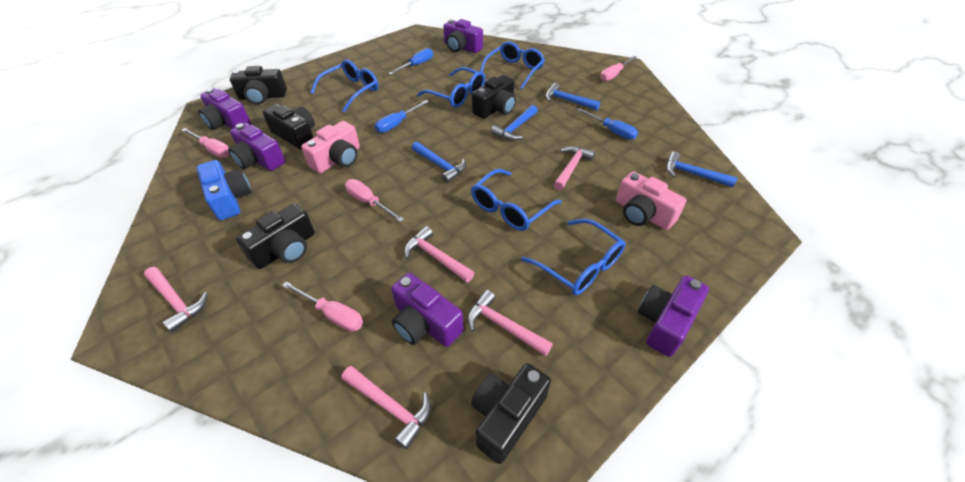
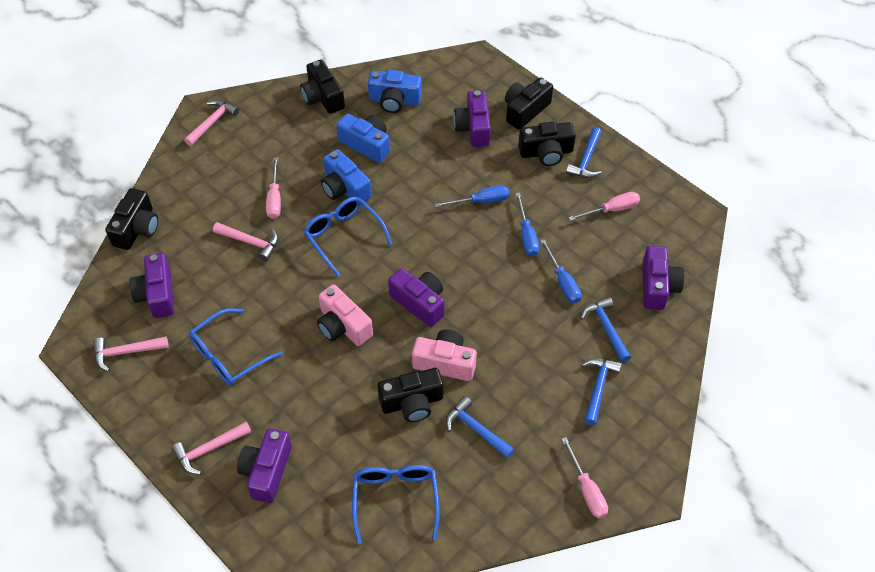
blue camera: [197,160,252,220] = 1 -> [321,149,372,202] [336,114,390,163] [368,70,422,113] = 3
blue glasses: [310,59,378,112] [417,67,485,108] [471,169,562,231] [480,41,545,89] [521,219,626,295] = 5 -> [189,308,283,386] [304,197,392,277] [352,465,440,544] = 3
pink hammer: [144,267,208,333] [342,366,431,449] [404,226,474,282] [467,290,553,356] [553,146,595,191] = 5 -> [93,337,169,371] [172,422,251,475] [184,100,239,146] [213,222,278,261] = 4
pink screwdriver: [182,128,229,158] [282,281,363,332] [345,179,404,222] [600,56,637,81] = 4 -> [266,157,281,219] [562,437,608,519] [568,192,640,221] = 3

